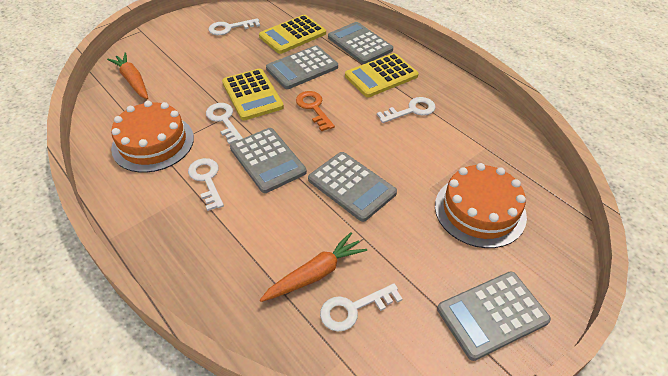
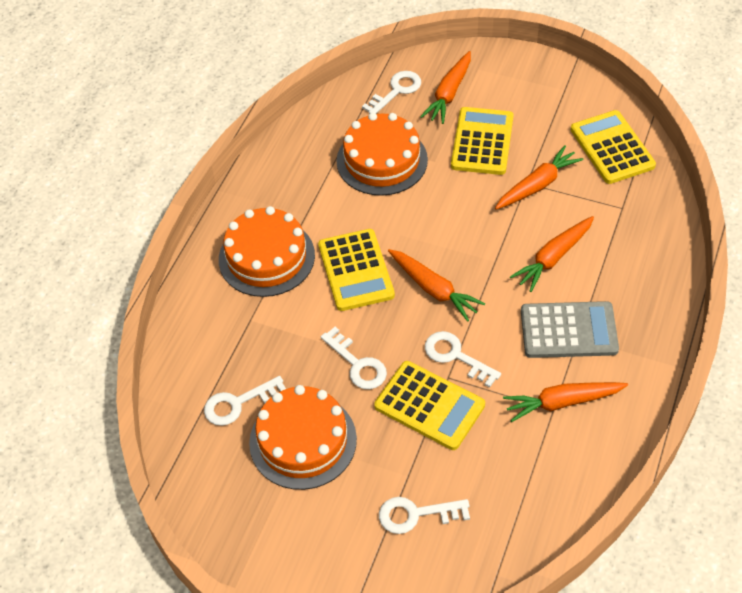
grey calculator: [230,128,307,193] [266,45,338,89] [308,152,397,222] [328,22,393,64] [437,271,551,361] = 5 -> [521,301,619,358] = 1
orange cake: [111,101,194,173] [435,163,527,248] = 2 -> [219,206,315,297] [249,385,357,490] [336,113,428,196] = 3
orange carrot: [107,52,148,99] [260,232,367,302] = 2 -> [388,249,486,322] [420,51,471,124] [495,145,583,210] [503,382,628,422] [510,216,594,292] = 5
orange key: [296,91,335,131] = 1 -> none = 0
yellow calculator: [222,69,284,120] [259,15,326,54] [345,53,419,97] = 3 -> [318,229,395,311] [374,361,485,450] [451,107,513,175] [571,110,656,184] = 4

